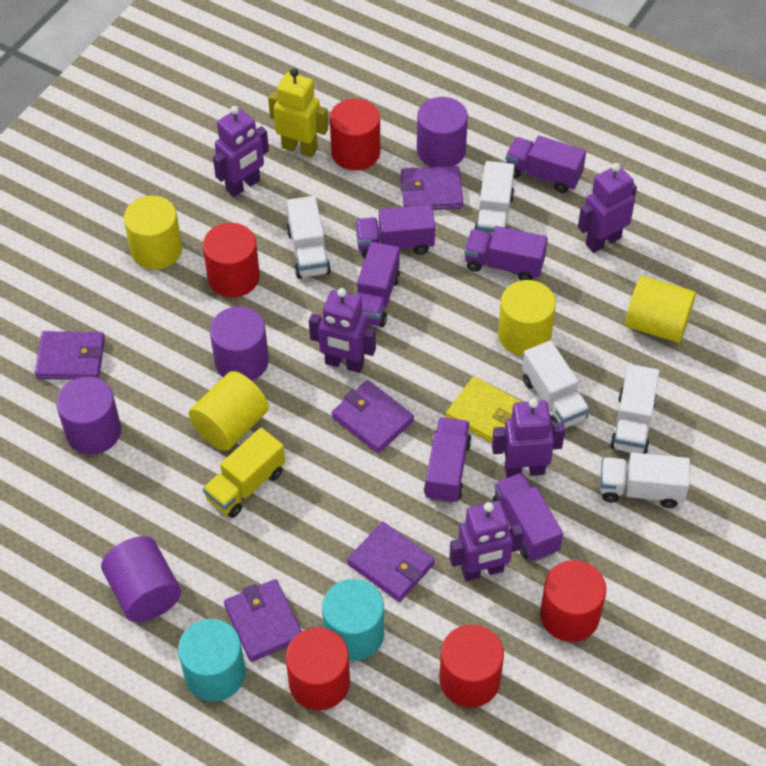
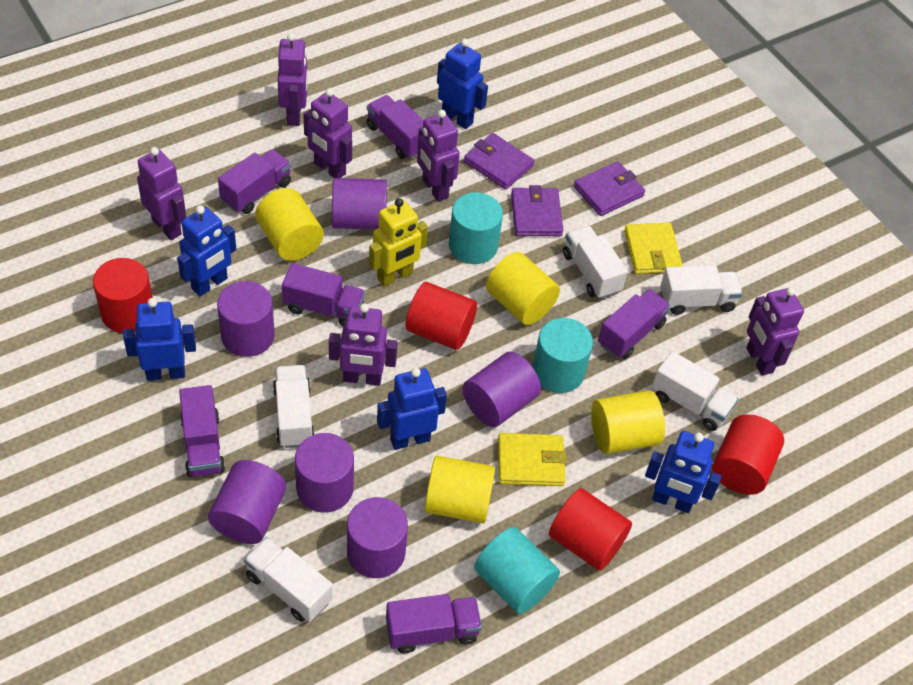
blue robot: none = 0 -> [123,298,196,381] [177,205,236,296] [377,368,447,450] [437,39,488,129] [645,431,722,513] = 5
purple cylinder: [56,377,121,455] [101,536,181,622] [210,307,269,381] [417,97,468,167] = 4 -> [208,460,286,544] [217,281,275,357] [295,433,354,513] [332,178,387,229] [347,497,408,578] [463,351,541,427] = 6
purple robot: [213,106,269,197] [309,288,376,373] [449,501,524,581] [492,398,565,478] [578,163,637,253] = 5 -> [137,147,186,240] [278,33,308,126] [303,88,352,178] [329,303,398,386] [417,110,460,202] [746,287,804,376] = 6
purple wallet: [35,331,105,380] [224,579,302,662] [332,380,414,453] [347,522,435,602] [400,166,463,210] = 5 -> [464,133,535,189] [511,185,563,236] [574,161,645,216] = 3
red cylinder: [203,223,260,297] [286,627,350,710] [330,98,380,170] [439,625,504,707] [540,560,606,642] = 5 -> [93,258,153,333] [406,282,477,350] [549,488,632,571] [712,414,784,495] = 4
turquoise cylinder: [178,619,245,702] [322,579,384,661] = 2 -> [449,192,503,264] [474,527,560,614] [532,318,593,393] = 3
yellow truck: [203,428,285,518] = 1 -> none = 0
yellow wallet: [446,376,522,443] = 1 -> [498,433,567,486] [624,223,683,274] = 2

